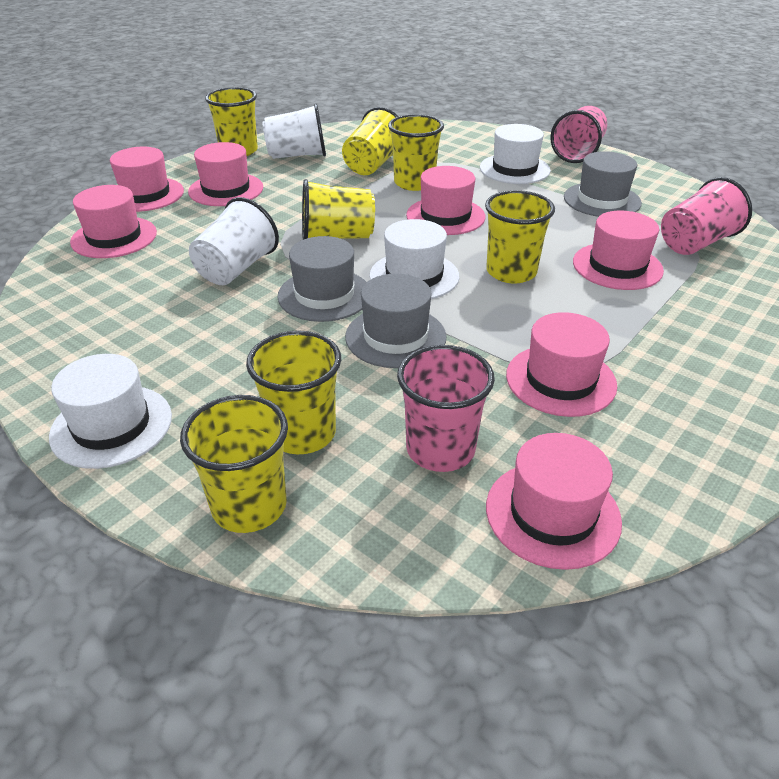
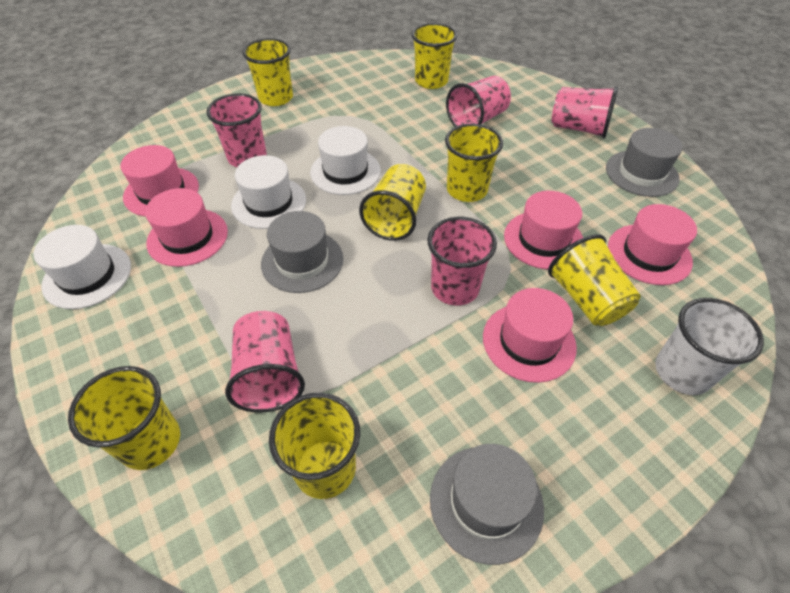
pink cup: [397,345,495,472] [550,106,607,163] [661,177,752,255] = 3 -> [206,93,267,167] [225,311,305,413] [427,217,497,306] [446,76,511,127] [552,87,618,139] = 5
pink hat: [70,185,157,258] [110,147,184,212] [188,142,263,206] [406,166,485,235] [486,433,622,570] [506,312,617,417] [573,211,664,290] = 7 -> [121,145,199,217] [145,188,228,267] [483,288,577,383] [504,191,583,269] [608,204,697,285] = 5
white cup: [189,197,279,285] [262,103,326,159] = 2 -> [655,298,764,395] = 1

